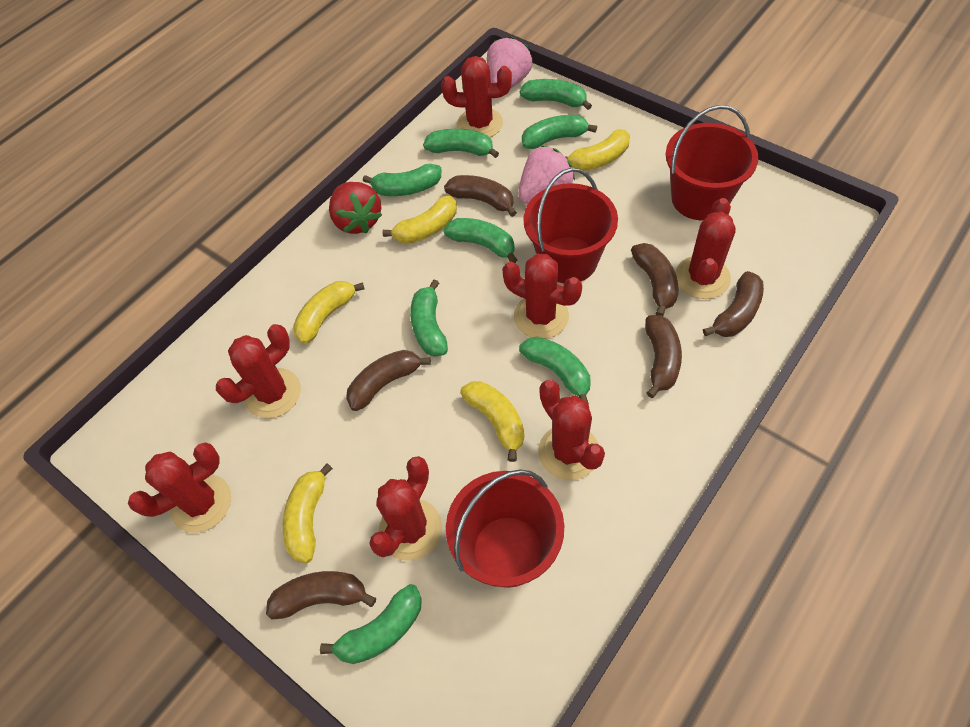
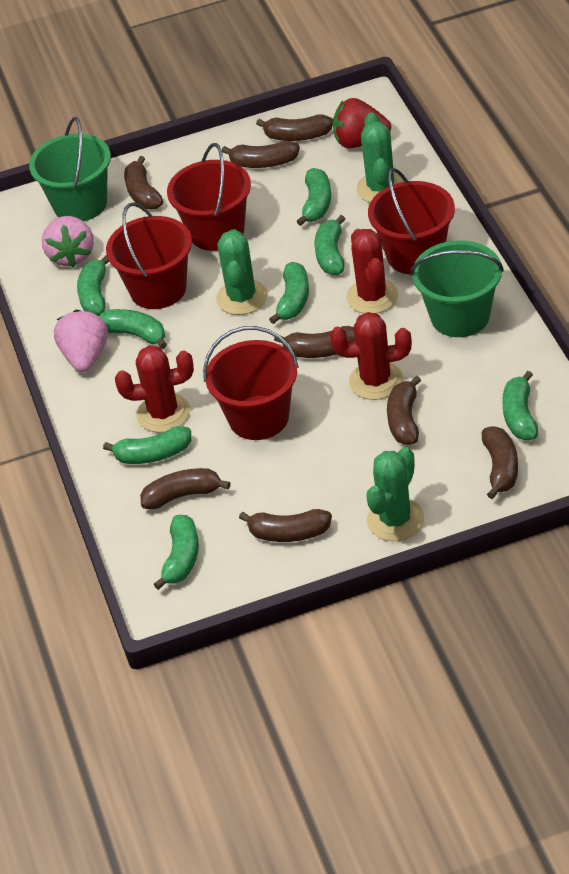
brown banana: [266,571,376,620] [346,350,431,411] [444,175,517,217] [631,243,678,316] [645,315,682,398] [703,271,764,337] = 6 -> [124,156,163,209] [140,468,231,509] [222,141,300,168] [239,509,332,542] [256,114,333,141] [274,326,355,358] [387,376,421,445] [482,426,518,499] = 8
green bucket: none = 0 -> [29,117,111,221] [410,240,504,337] = 2
green cactus: none = 0 -> [216,229,268,315] [356,113,404,203] [366,447,424,541] = 3
red bucket: [446,469,564,588] [523,168,618,283] [666,105,759,220] = 3 -> [106,202,192,309] [167,143,251,251] [203,326,299,440] [368,168,455,274] = 4
red cactus: [128,442,231,533] [216,324,301,418] [369,456,442,561] [441,56,512,138] [502,254,582,339] [538,380,605,480] [676,198,736,299] = 7 -> [115,346,194,433] [330,312,412,400] [346,229,398,314] = 3
yellow banana: [283,463,333,563] [293,281,365,344] [382,196,457,244] [460,381,525,462] [566,129,630,171] = 5 -> none = 0

